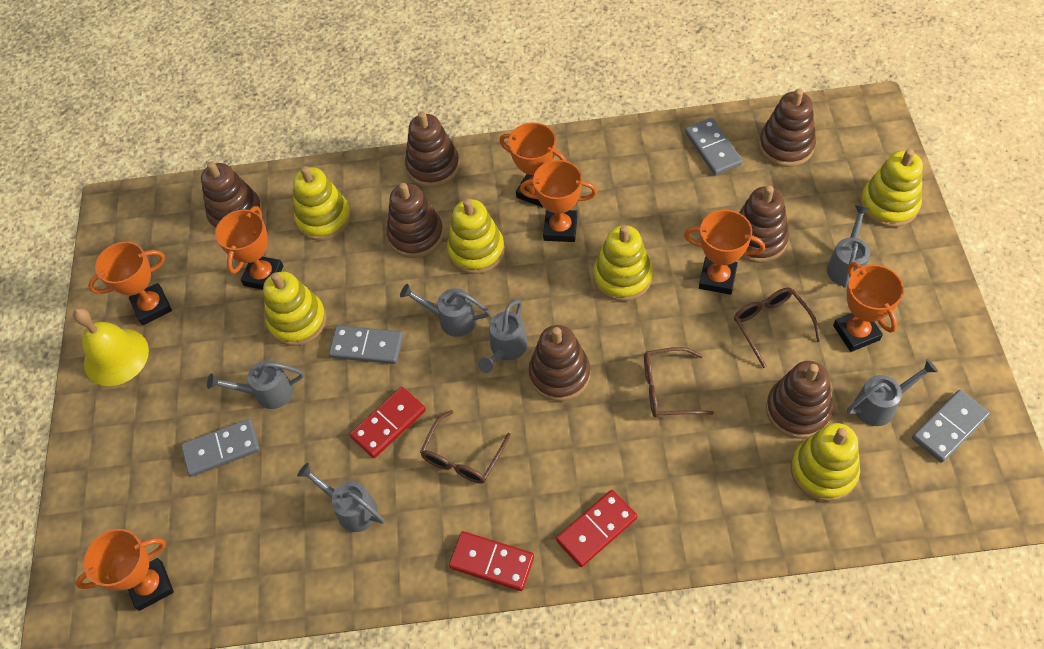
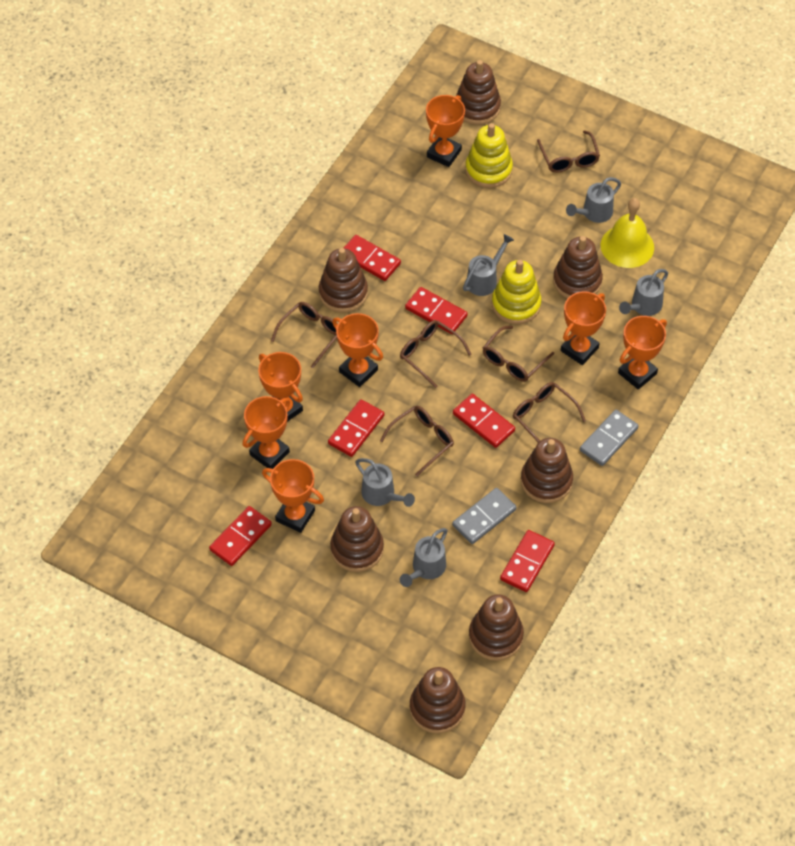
brown glasses: [420,410,511,484] [644,347,714,417] [734,288,821,368] = 3 -> [271,302,338,368] [380,406,454,476] [400,320,472,388] [483,326,554,382] [513,382,586,443] [537,130,600,173] = 6
grey domino: [181,419,260,477] [329,325,403,364] [685,118,743,175] [912,390,990,463] = 4 -> [452,488,517,544] [580,410,638,466] = 2
grey watering can: [207,360,304,409] [297,463,384,532] [400,284,490,337] [478,300,528,373] [827,205,870,288] [847,359,938,426] = 6 -> [355,458,415,507] [400,528,448,587] [463,234,514,296] [566,177,621,223] [619,269,668,316] = 5
red domino: [350,387,426,458] [449,531,534,591] [556,490,637,567] = 3 -> [209,506,272,566] [328,399,384,457] [344,235,401,281] [405,287,468,334] [453,394,515,448] [500,530,555,592] = 6
yellow stacking toy: [263,271,326,346] [293,166,351,241] [447,199,505,274] [594,225,653,301] [791,423,860,501] [860,149,923,227] = 6 -> [465,123,513,188] [492,260,541,324] = 2

